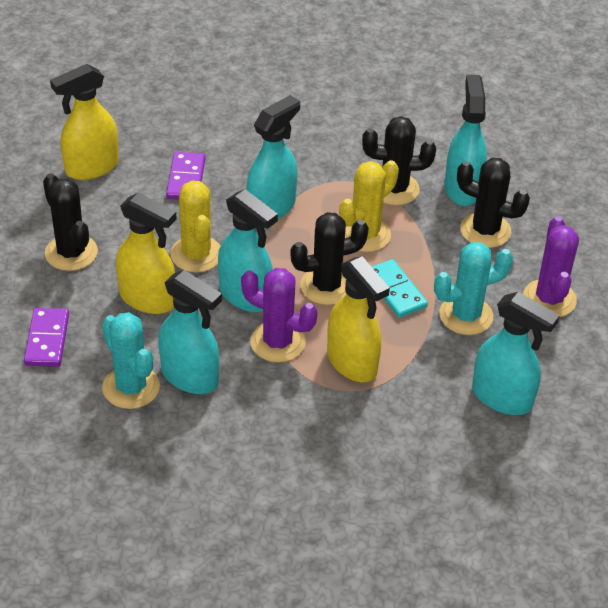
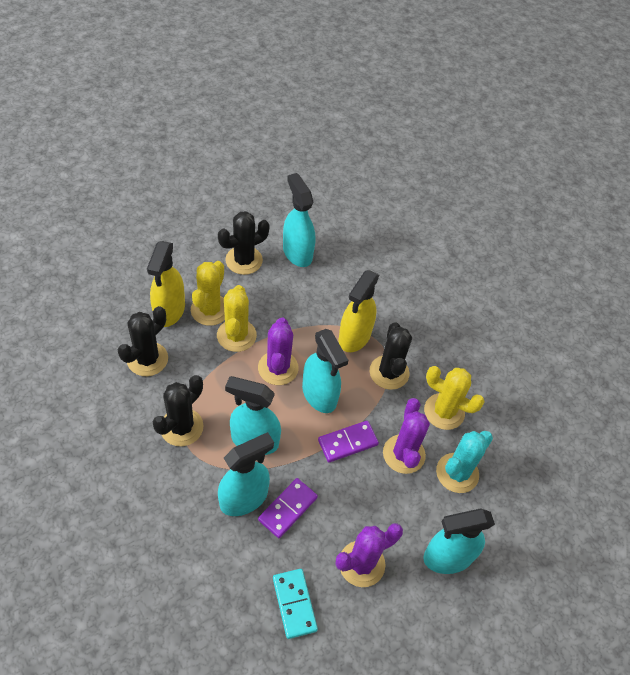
purple cactus: [241,268,318,363] [523,217,579,317] = 2 -> [258,318,299,385] [335,523,403,587] [383,398,430,474] = 3
turquoise cactus: [102,312,160,409] [434,242,513,335] = 2 -> [436,431,493,493] = 1
yellow cactus: [170,180,220,273] [339,160,399,252] = 2 -> [191,261,225,326] [217,285,257,352] [424,366,485,430] = 3
yellow spray bottle: [50,64,119,180] [116,193,177,314] [327,256,390,382] = 3 -> [147,241,185,327] [338,270,379,352] = 2

